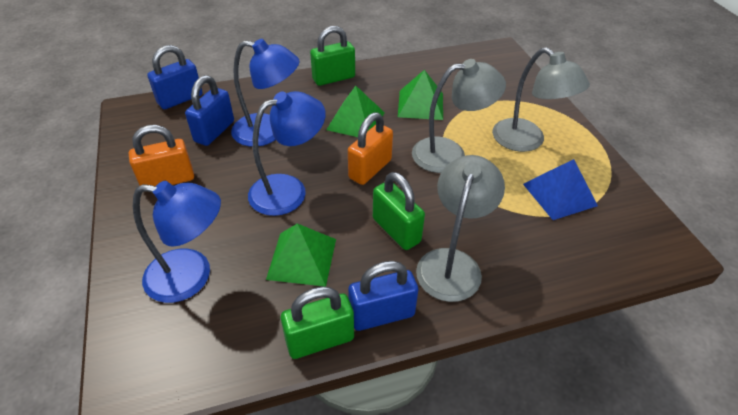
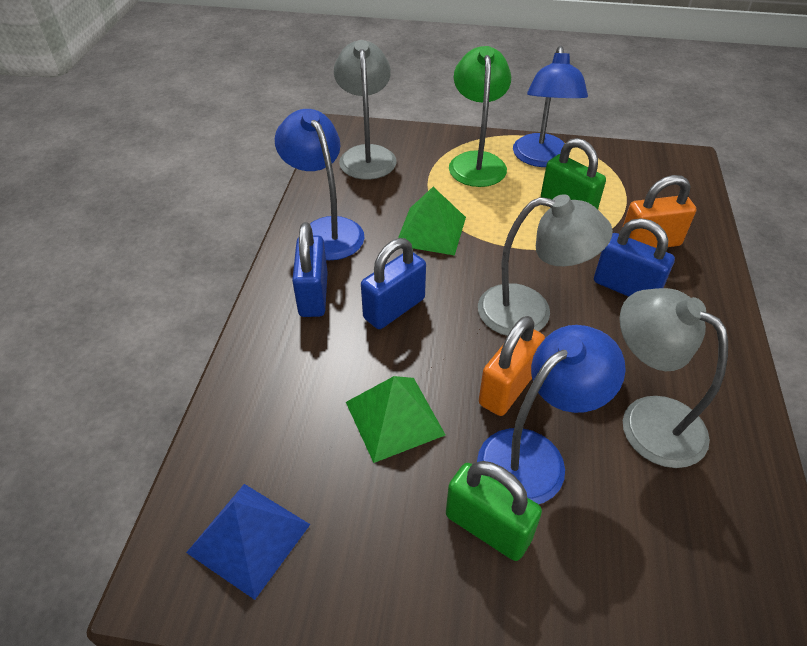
green lamp: none = 0 -> [449,46,511,187] = 1
green padlock: [281,286,354,359] [310,26,355,86] [373,172,425,250] = 3 -> [446,461,542,561] [541,138,606,209] = 2
green pyramid: [266,224,336,287] [326,86,385,137] [398,70,443,120] = 3 -> [346,376,445,463] [398,187,466,256] = 2

